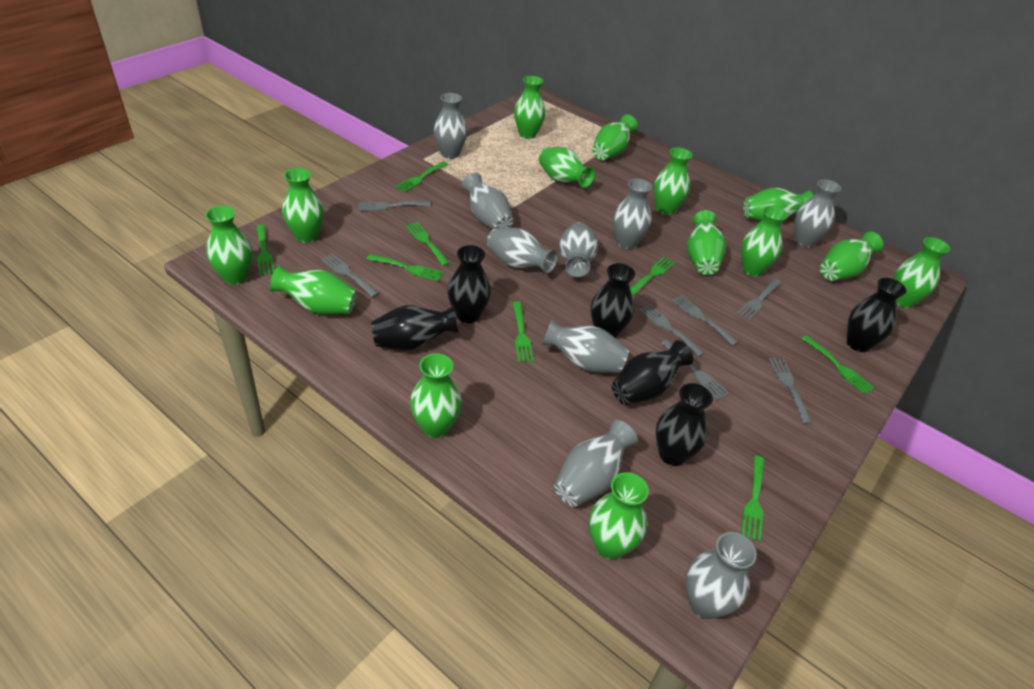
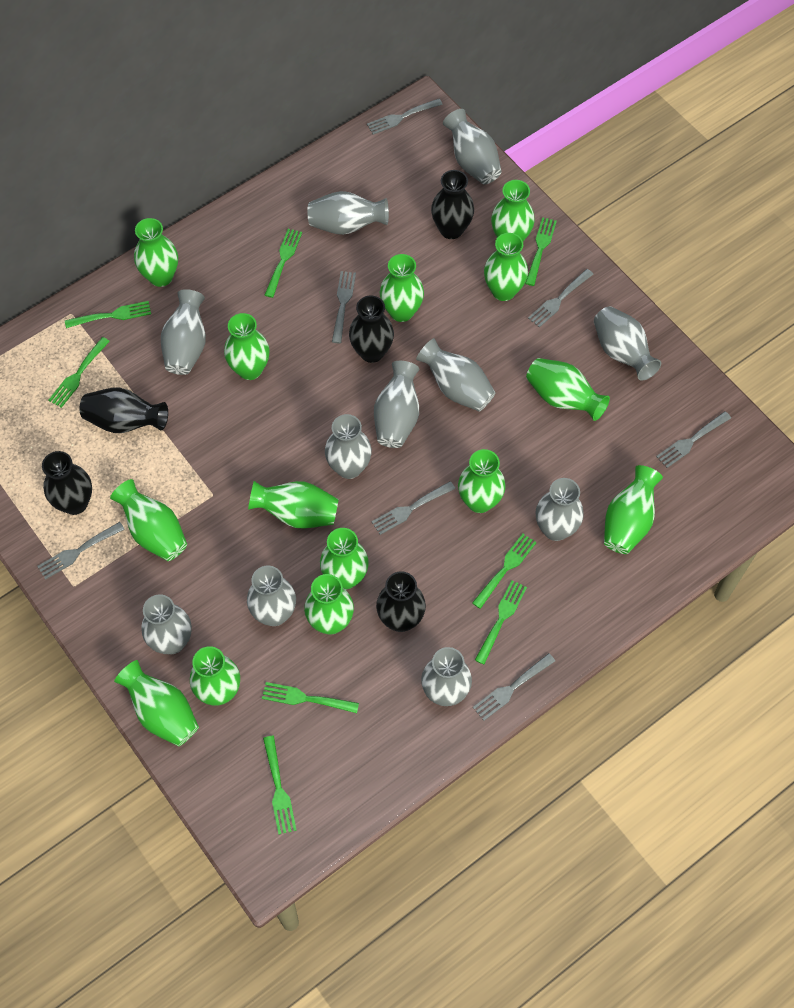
black vase: [371,305,459,351] [447,245,491,323] [591,263,635,338] [612,340,693,405] [656,383,713,466] [847,278,906,352] = 6 -> [42,451,92,515] [79,388,168,433] [349,295,394,363] [376,571,426,632] [431,170,474,239] = 5
grey vase: [434,93,467,159] [462,173,513,229] [487,228,558,274] [542,319,629,373] [554,420,638,507] [559,222,598,277] [613,179,652,249] [686,532,757,619] [794,179,841,247] = 9 -> [141,594,192,654] [161,289,206,375] [247,566,296,626] [307,191,389,235] [325,414,372,479] [374,361,419,448] [416,338,496,412] [421,647,472,706] [443,109,502,184] [535,478,584,541] [594,306,661,381] = 11

